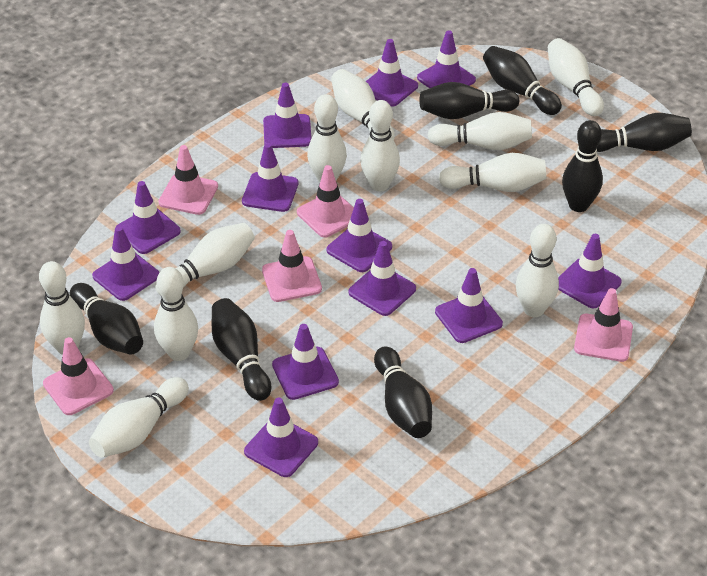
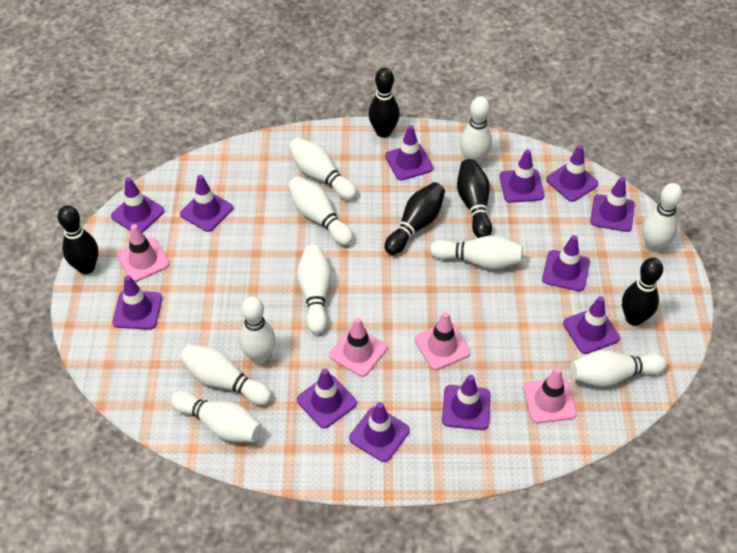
black bowling pin: [70,283,143,355] [212,298,271,401] [374,346,432,438] [419,82,519,119] [483,46,562,115] [562,120,603,212] [597,113,692,152] = 7 -> [58,205,98,274] [368,68,400,138] [385,182,445,255] [457,159,492,238] [622,258,663,326] = 5
pink traffic cone: [43,337,114,415] [158,145,218,215] [262,230,322,302] [297,165,354,238] [574,288,633,362] = 5 -> [117,224,170,282] [329,317,387,377] [414,312,471,370] [523,368,577,423] = 4
white bowling pin: [39,261,85,355] [89,377,189,458] [154,267,198,361] [155,223,255,295] [307,94,347,183] [331,69,395,140] [360,100,400,191] [428,112,532,150] [439,153,546,192] [516,224,559,317] [548,38,604,116] = 11 -> [171,391,262,442] [180,344,272,405] [239,296,276,364] [288,138,357,200] [288,176,353,245] [297,245,331,334] [430,235,523,269] [460,96,492,165] [570,350,667,387] [642,183,683,252] = 10

